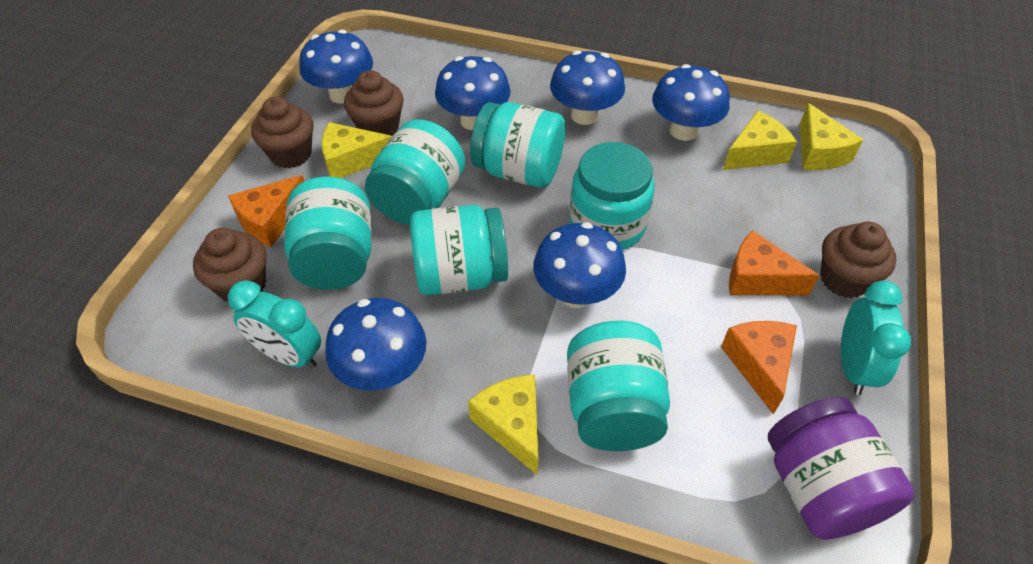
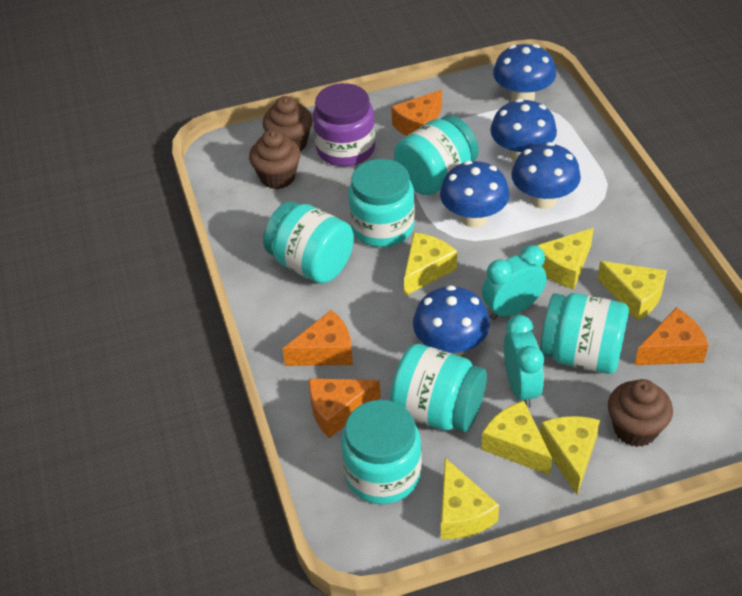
blue mushroom: [299,30,373,104] [325,298,426,390] [435,56,511,130] [533,222,626,308] [550,51,625,125] [652,64,729,141] = 6 -> [413,285,490,356] [440,161,510,228] [490,99,557,162] [493,44,556,101] [511,142,581,209] = 5
brown cupcake: [193,228,267,302] [251,97,314,169] [344,70,404,136] [820,222,896,298] = 4 -> [249,130,301,189] [262,96,313,151] [608,379,673,447] = 3
orange cheese: [228,175,304,247] [721,321,797,415] [729,230,820,295] = 3 -> [282,310,353,366] [309,378,381,438] [391,90,442,136] [635,307,709,365] = 4
yellow cheese: [321,122,392,178] [468,375,538,476] [723,111,797,170] [799,103,863,170] = 4 -> [404,233,457,296] [441,458,499,539] [481,401,552,475] [536,228,594,290] [540,416,600,495] [597,261,667,321] = 6

